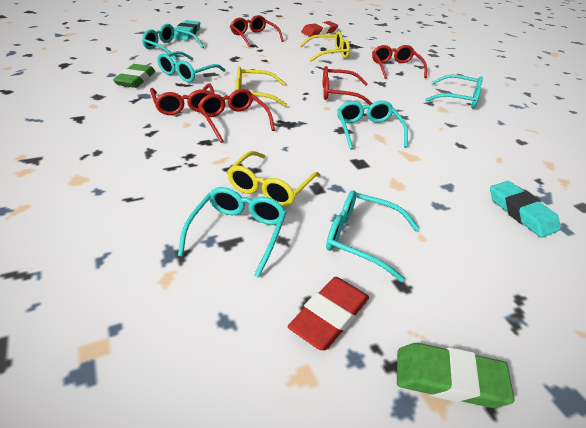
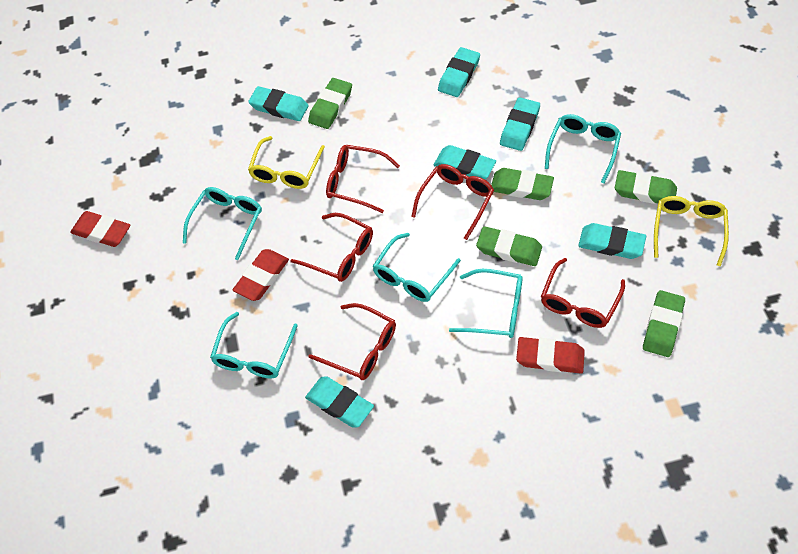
green eraser: [113,64,155,88] [397,343,514,408] = 2 -> [308,78,352,129] [476,226,542,266] [491,168,554,200] [615,170,677,204] [643,290,685,357] = 5
red eraser: [288,277,369,350] [301,21,338,37] = 2 -> [70,211,130,247] [233,249,289,301] [516,337,585,374] = 3
turquoise eraser: [173,20,200,41] [490,181,561,238] = 2 -> [248,86,309,121] [305,376,374,428] [434,145,496,179] [438,47,480,97] [500,97,540,151] [578,223,646,259] = 6
turquoise glasses: [142,24,204,60] [157,51,225,82] [178,187,287,278] [326,190,420,282] [337,100,408,150] [425,75,483,108] = 6 -> [183,187,262,260] [210,312,298,378] [373,233,461,302] [449,269,523,338] [545,114,621,183] = 5
yellow glasses: [227,151,320,207] [235,67,287,107] [300,31,350,62] = 3 -> [248,136,325,189] [654,196,729,267] = 2

